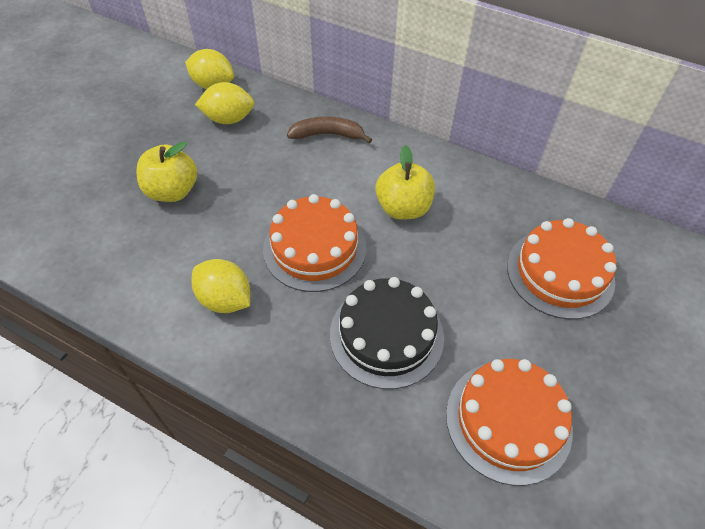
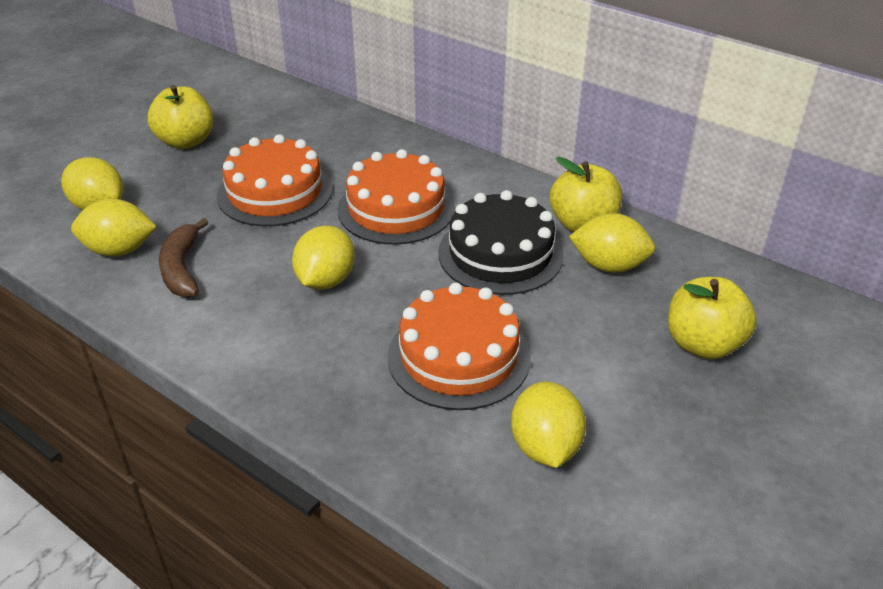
yellow apple: [136,142,197,202] [375,145,435,220] = 2 -> [147,85,213,149] [550,157,622,232] [668,277,757,359] = 3
yellow lemon: [185,49,234,89] [192,259,250,313] [195,82,255,124] = 3 -> [61,157,123,210] [71,198,157,257] [292,225,355,290] [511,382,586,468] [569,213,655,273] = 5

